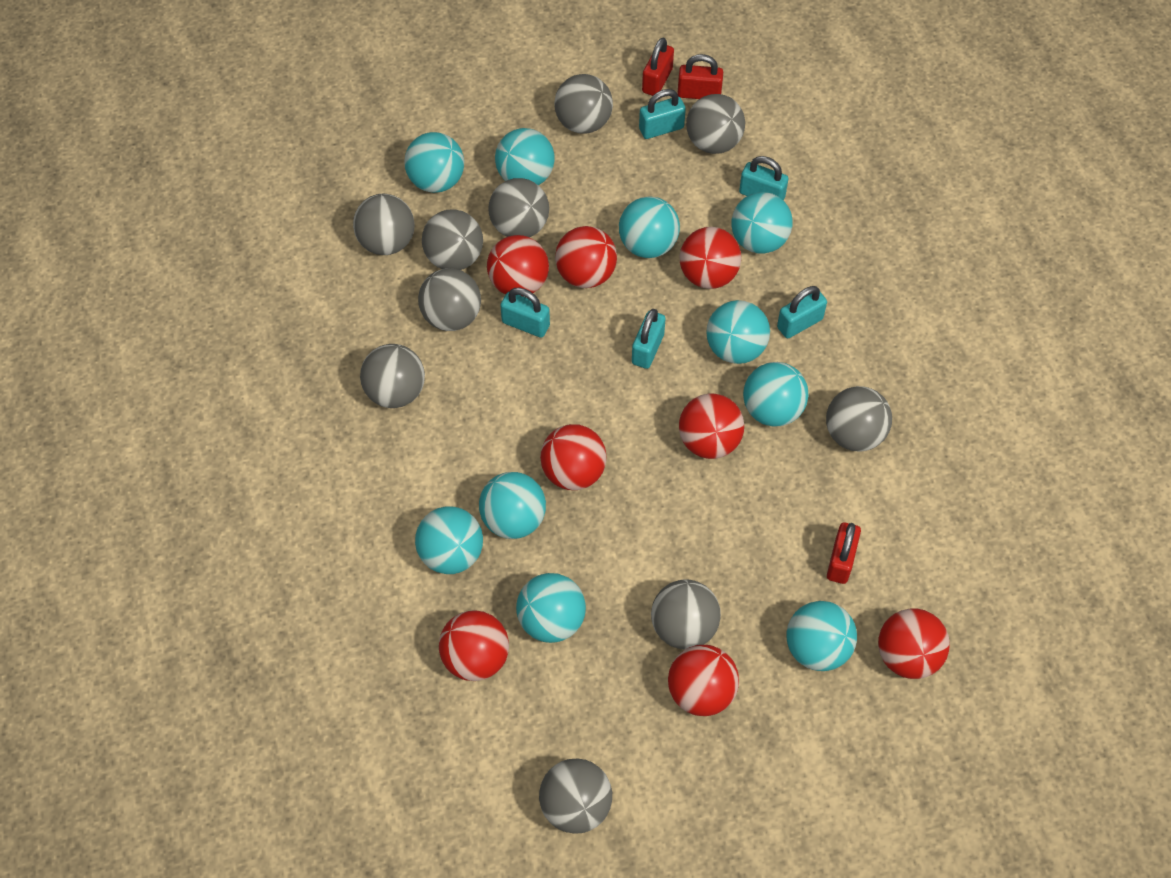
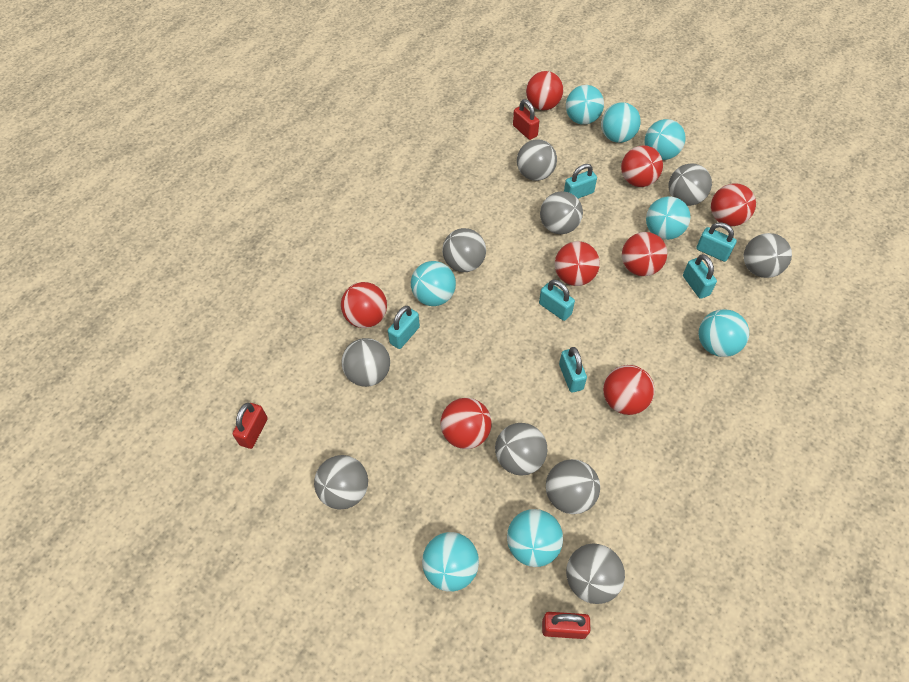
turquoise ball: [404,132,464,193] [415,507,483,574] [479,472,546,539] [495,128,554,185] [516,573,586,643] [619,196,680,258] [706,300,770,364] [731,192,793,254] [743,362,808,427] [786,601,857,671] = 10 -> [411,261,456,306] [422,532,479,592] [507,509,563,567] [566,85,604,125] [601,102,641,143] [644,119,686,160] [646,197,691,240] [699,309,749,357] = 8
turquoise padlock: [500,288,550,338] [632,309,666,369] [639,89,686,139] [739,156,789,200] [777,286,827,338] = 5 -> [388,306,420,349] [539,280,575,321] [559,347,587,393] [564,164,597,199] [683,254,717,299] [696,222,737,262] = 6

